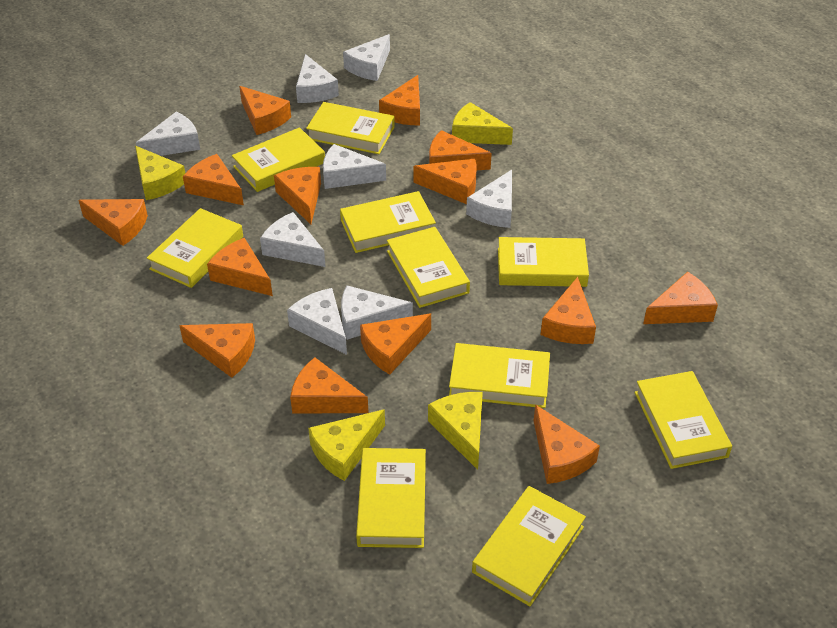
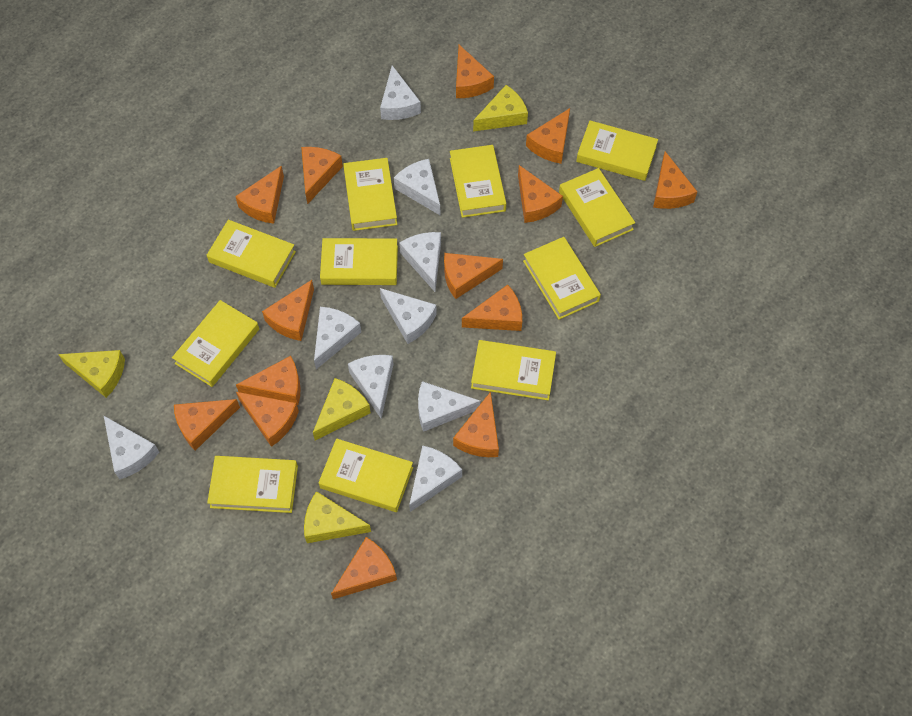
white cheese: [136,112,200,156] [260,212,326,267] [287,288,347,355] [296,54,339,103] [323,144,386,189] [341,285,413,340] [343,34,390,81] [466,170,512,228] = 8 -> [103,415,159,479] [314,307,361,369] [348,355,394,419] [380,66,421,120] [380,288,437,344] [394,159,441,216] [399,232,441,292] [409,445,462,512] [418,381,481,432] = 9
yellow book: [147,208,243,288] [232,127,325,192] [306,102,395,154] [340,191,436,253] [356,448,426,548] [387,227,470,308] [449,343,550,408] [472,486,586,606] [498,237,589,287] [635,371,732,469] = 10 -> [172,300,259,387] [207,220,296,288] [207,456,298,513] [318,438,413,512] [320,238,398,285] [343,158,397,231] [450,145,506,218] [471,340,556,400] [523,237,601,320] [559,168,635,247] [576,121,658,181] = 11

